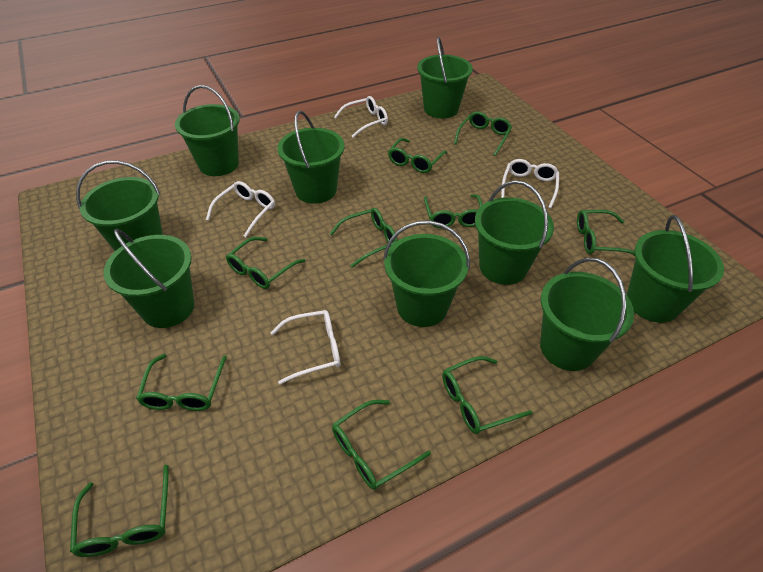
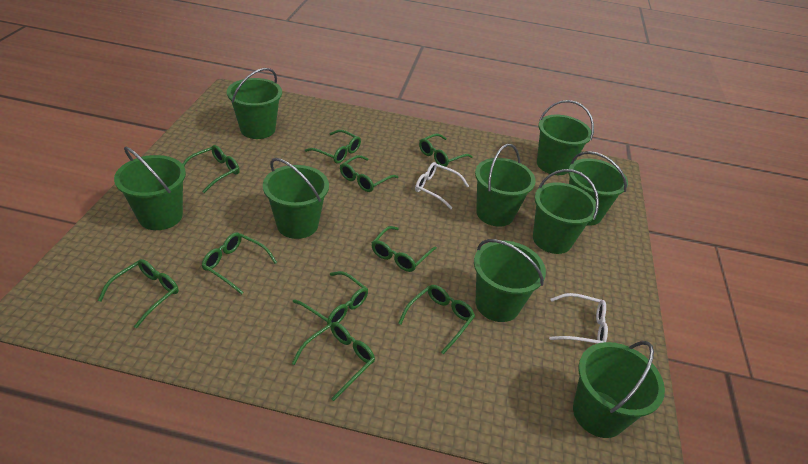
white glasses: [206,181,275,237] [270,310,340,384] [334,96,388,138] [501,159,559,208] = 4 -> [415,162,469,209] [549,293,608,344] = 2

